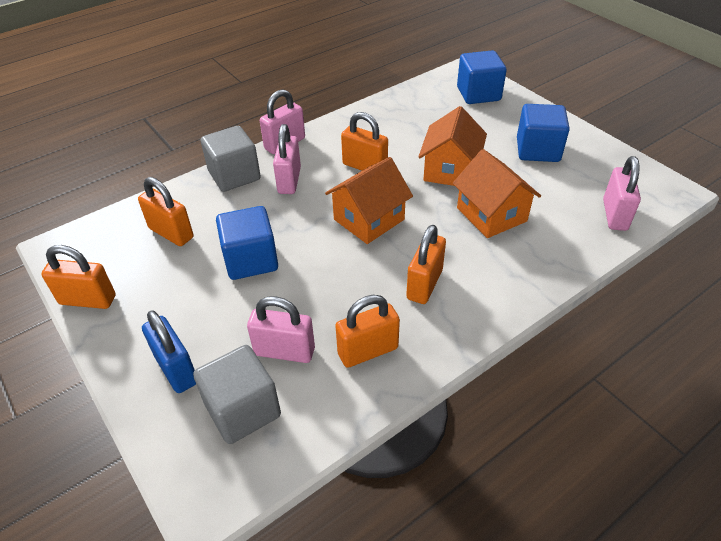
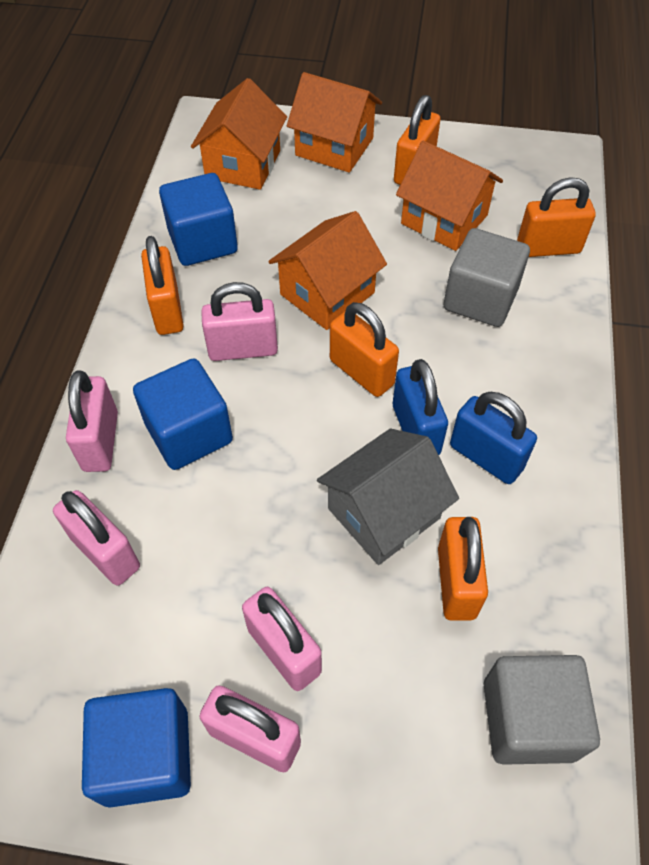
blue padlock: [142,310,196,393] = 1 -> [393,359,448,455] [450,392,537,484] = 2
grey house: none = 0 -> [317,428,459,565] = 1
orange house: [325,157,413,244] [418,106,487,186] [453,149,541,238] = 3 -> [191,78,287,190] [268,211,387,330] [287,72,382,173] [396,141,503,251] = 4
pink padlock: [247,296,315,363] [260,89,305,154] [273,124,301,194] [603,156,641,231] = 4 -> [53,490,140,586] [66,371,118,472] [199,685,301,772] [201,282,278,361] [242,587,322,691] = 5

